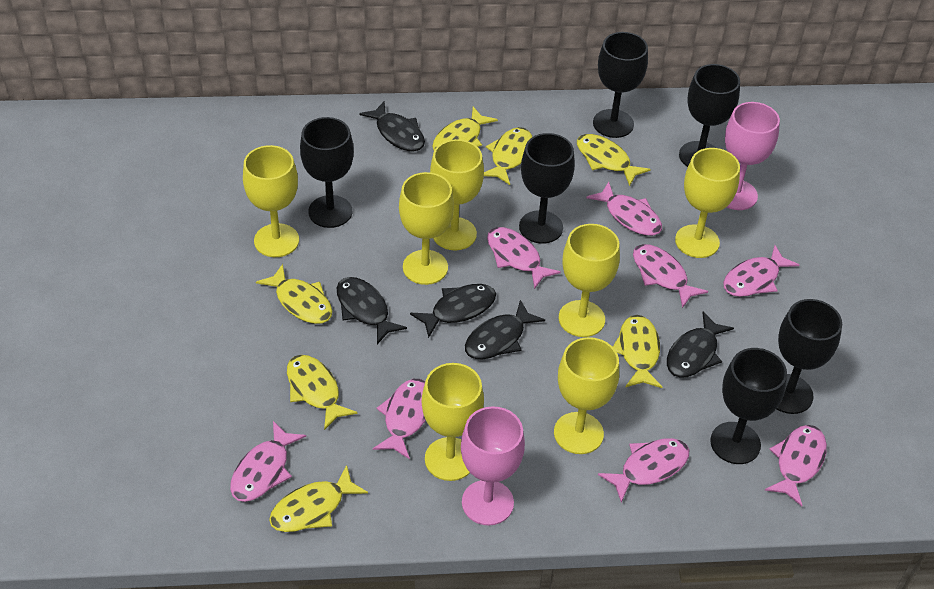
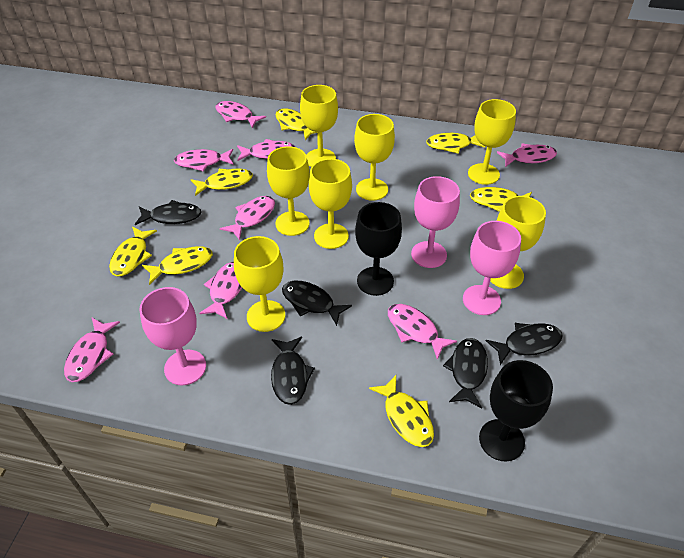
black goblet: [300,117,354,228] [519,133,575,244] [593,32,648,138] [679,64,740,167] [710,348,787,464] [777,299,842,414] = 6 -> [355,202,402,296] [479,360,553,462] = 2
pink goblet: [461,406,525,526] [725,102,780,210] = 2 -> [139,287,206,386] [411,176,460,268] [463,221,521,315] = 3

